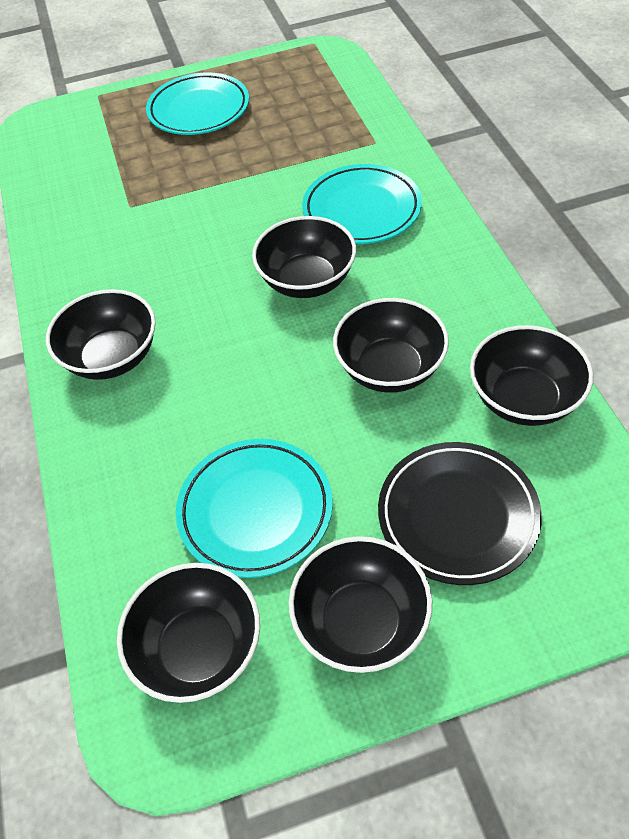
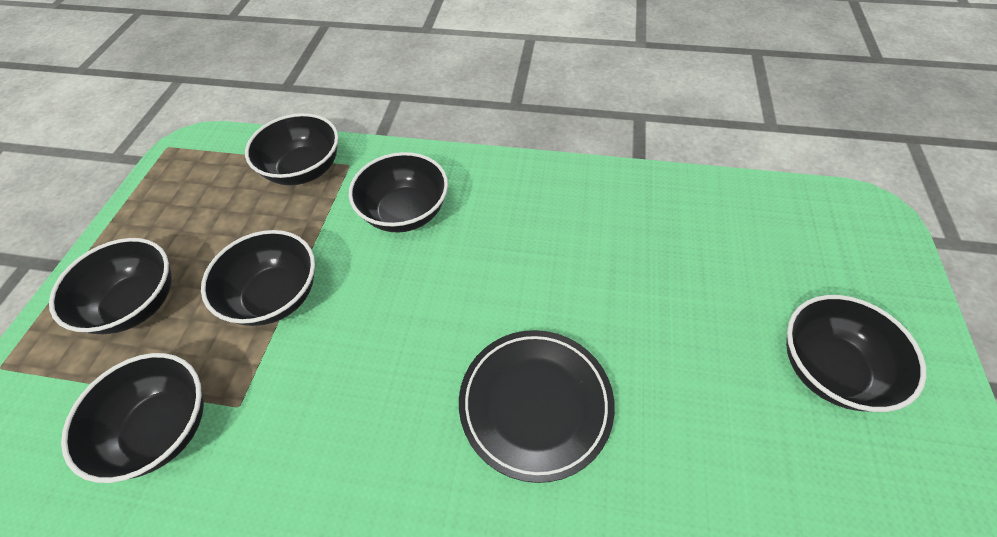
turquoise plate: [146,73,249,135] [176,439,333,578] [302,164,422,244] = 3 -> none = 0

